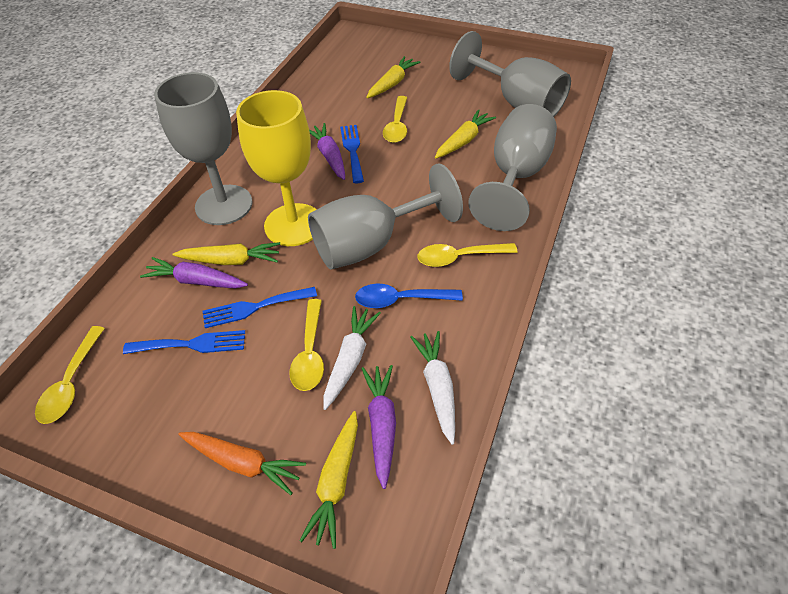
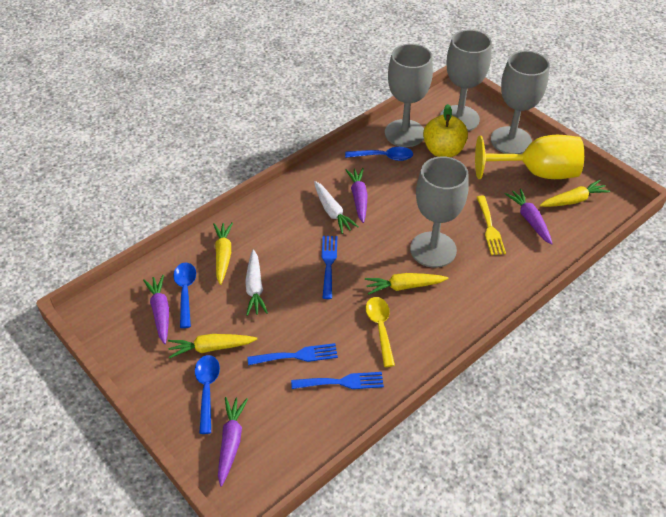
blue spoon: [355,284,463,308] = 1 -> [173,263,196,328] [195,355,220,434] [345,147,413,161] = 3
orange carrot: [179,432,306,495] = 1 -> none = 0
purple carrot: [140,257,248,288] [309,123,345,180] [361,365,396,489] = 3 -> [143,275,169,344] [218,397,248,487] [345,168,368,223] [505,188,553,245] = 4
yellow apple: none = 0 -> [423,104,468,157] = 1
yellow fork: none = 0 -> [477,196,506,255] = 1
yellow spoon: [35,326,105,424] [290,299,324,391] [383,96,407,143] [417,243,517,267] = 4 -> [366,297,395,367] = 1

